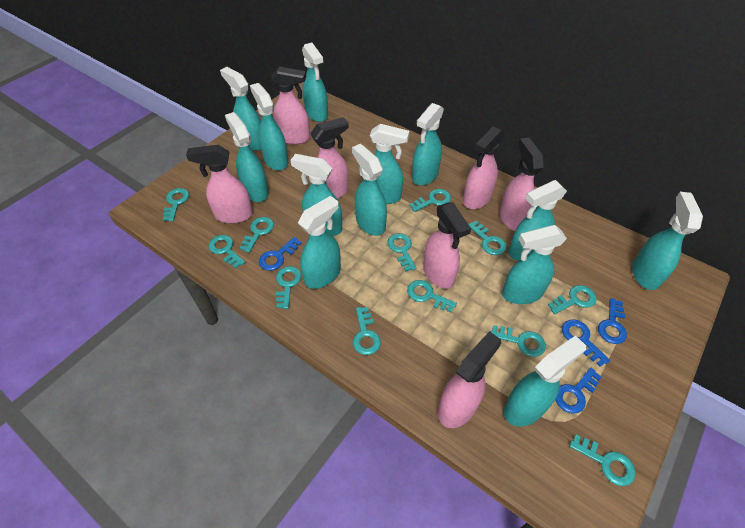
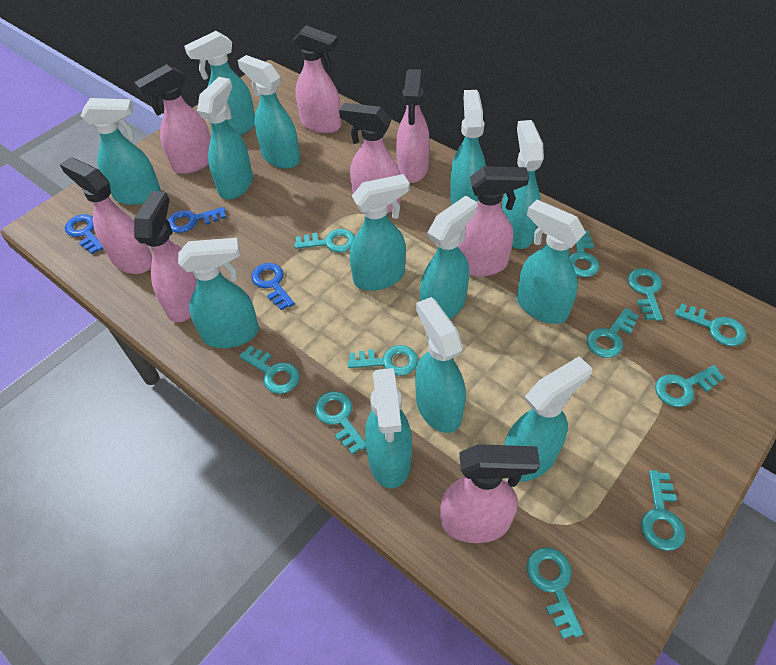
blue key: [259,237,302,271] [555,368,602,414] [562,319,610,367] [598,298,627,344] = 4 -> [65,214,103,254] [168,207,226,233] [251,263,295,310] = 3
pink spray bottle: [186,145,253,224] [271,67,310,145] [310,117,349,199] [423,202,471,289] [438,331,501,428] [463,126,504,209] [500,138,544,231] = 7 -> [60,157,152,274] [134,64,211,174] [134,191,197,322] [293,25,341,133] [339,103,401,213] [396,69,430,183] [440,444,540,543] [458,166,529,277] = 8
turquoise key: [163,188,189,221] [209,235,245,269] [240,217,274,253] [276,266,302,309] [353,307,381,355] [387,233,416,271] [407,280,457,312] [409,189,451,212] [468,221,506,255] [491,325,546,357] [548,285,597,314] [569,434,635,486] = 12 -> [239,346,300,394] [294,229,355,253] [315,391,366,454] [348,345,418,376] [527,547,583,639] [569,231,599,277] [587,308,639,358] [628,268,663,321] [641,470,686,551] [655,365,724,407] [675,303,746,346] = 11

